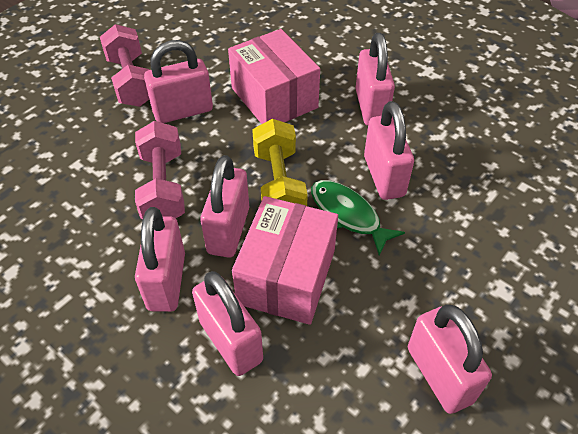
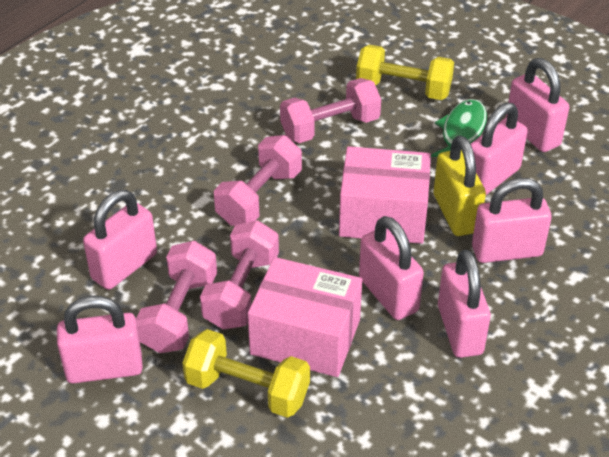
pink dumbbell: [100,24,150,107] [135,121,185,220] = 2 -> [136,241,217,353] [200,220,279,329] [214,135,302,226] [280,78,381,143] = 4
yellow dumbbell: [252,119,308,206] = 1 -> [182,329,310,418] [356,45,454,100] = 2
yellow padlock: none = 0 -> [433,136,486,236] = 1

